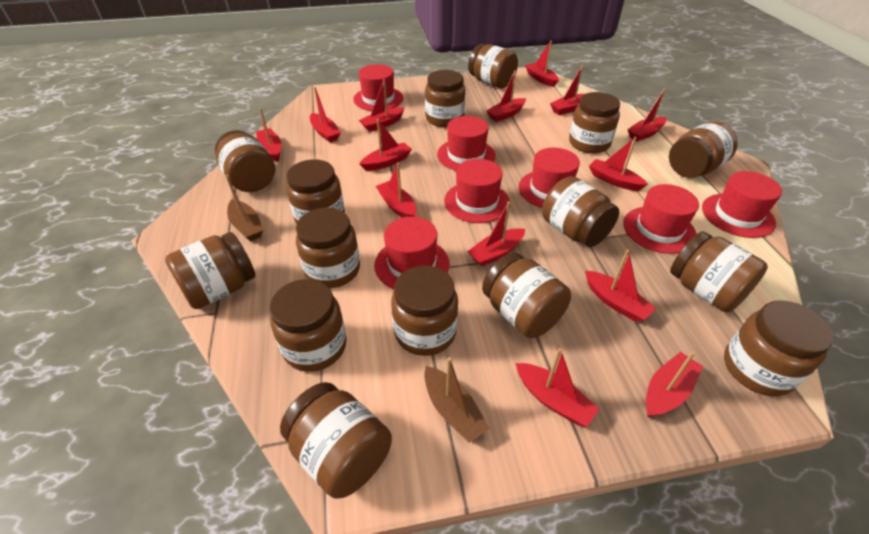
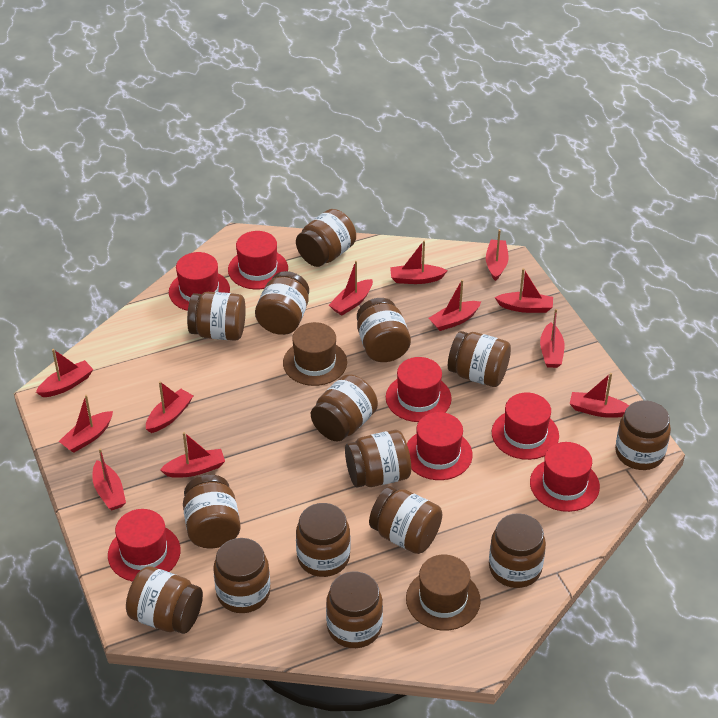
brown boat: [226,175,263,241] [424,357,490,443] = 2 -> none = 0
brown hat: none = 0 -> [283,322,347,386] [406,555,481,630] = 2
red boat: [256,108,281,162] [310,87,341,142] [359,79,405,132] [360,119,412,171] [376,162,417,218] [467,202,525,266] [487,70,526,122] [515,348,599,427] [525,41,559,87] [550,65,584,115] [585,249,656,322] [589,137,648,191] [628,88,667,141] [646,352,703,417] = 14 -> [36,349,93,397] [59,395,113,452] [92,448,126,510] [146,381,193,433] [160,432,225,478] [329,261,373,315] [390,240,447,284] [429,280,481,331] [486,230,508,281] [495,268,553,313] [540,309,564,368] [570,373,629,418] = 12

